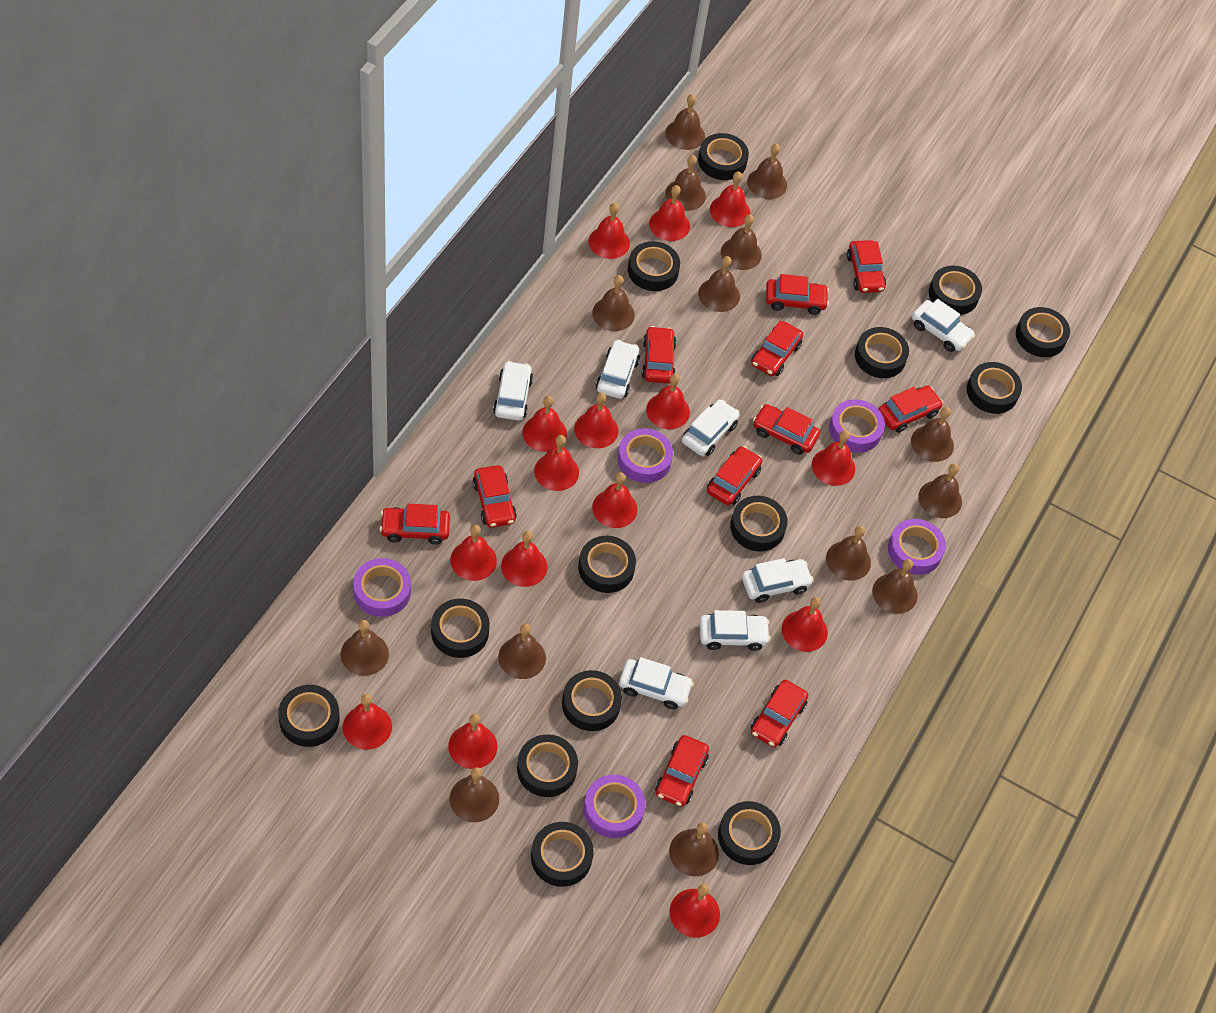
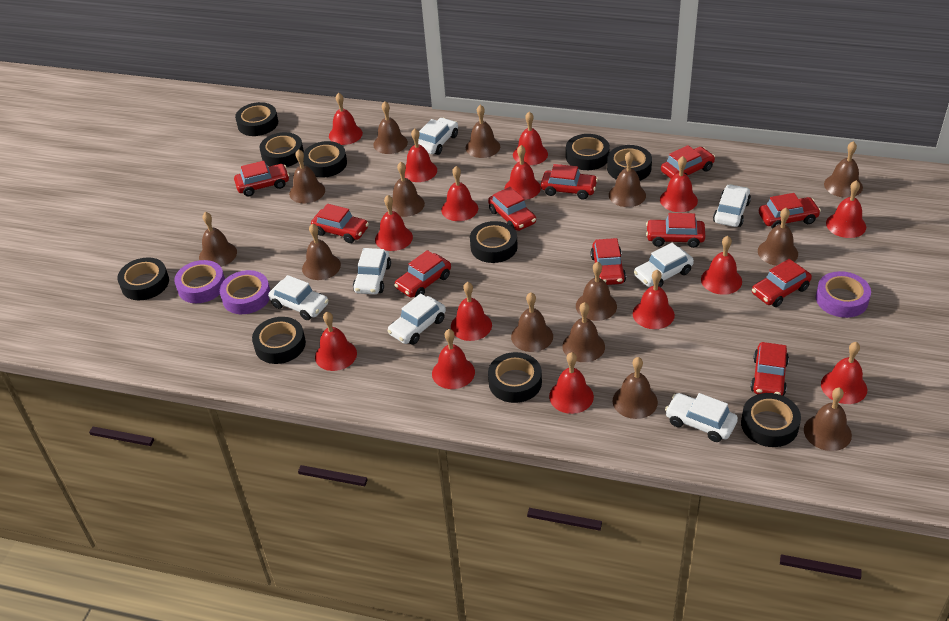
black tape: [278,685,340,747] [431,598,490,658] [517,734,578,797] [531,822,594,887] [562,670,622,731] [578,536,636,593] [628,241,680,291] [698,133,749,180] [718,801,781,865] [730,496,788,551] [855,327,909,378] [929,266,982,315] [967,362,1022,414] [1016,307,1070,357] = 14 -> [117,257,169,300] [235,102,278,136] [252,317,306,364] [260,132,304,167] [303,141,347,178] [470,221,518,263] [488,352,542,403] [566,134,610,170] [607,145,652,181] [741,393,801,447] = 10
purple tape: [353,558,411,617] [583,775,645,838] [617,428,673,483] [829,399,885,452] [888,519,946,575] = 5 -> [174,260,225,303] [219,270,270,314] [816,271,871,318] = 3

